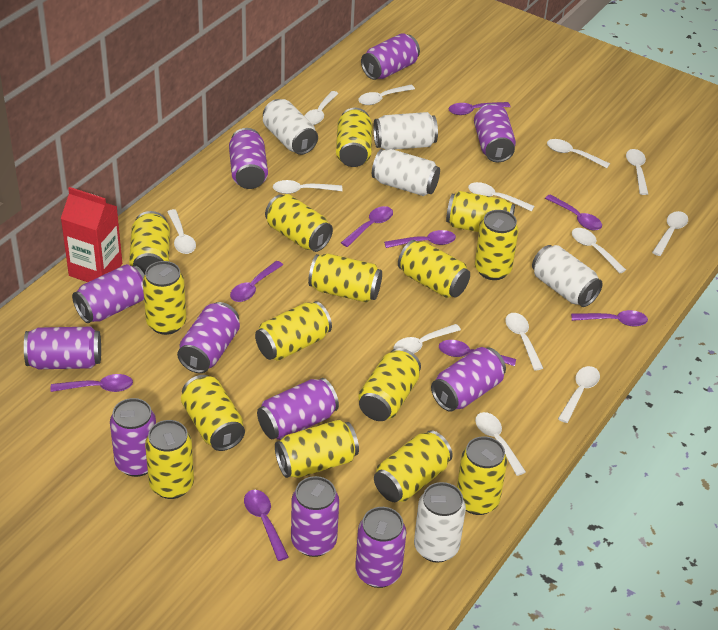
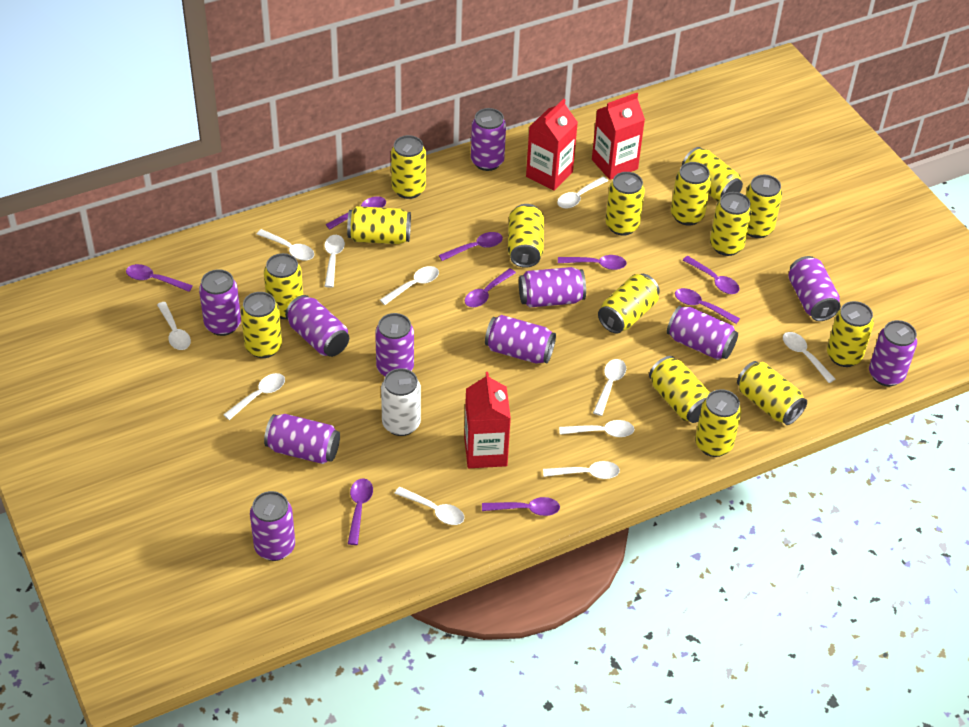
red carton: [61,187,122,282] = 1 -> [464,372,511,468] [526,99,578,191] [592,93,645,180] = 3
white can: [263,99,318,155] [372,149,440,196] [373,112,438,150] [414,482,466,563] [532,245,603,307] = 5 -> [381,368,421,436] = 1
white spoon: [167,209,196,254] [273,180,342,194] [305,91,339,125] [358,85,415,105] [393,324,461,354] [468,182,535,212] [475,412,526,476] [505,313,543,371] [547,139,610,168] [558,366,600,423] [572,228,626,273] [626,149,648,195] [652,211,688,256] = 13 -> [157,302,191,350] [223,373,285,420] [257,229,314,261] [325,235,345,288] [380,266,439,305] [394,487,464,525] [543,461,620,479] [557,176,608,208] [559,420,634,437] [593,359,626,416] [783,332,835,383] = 11

